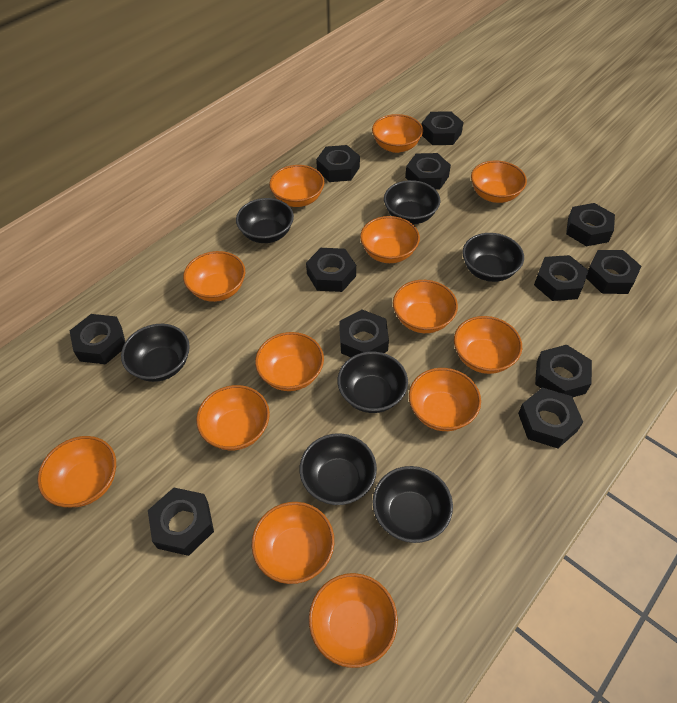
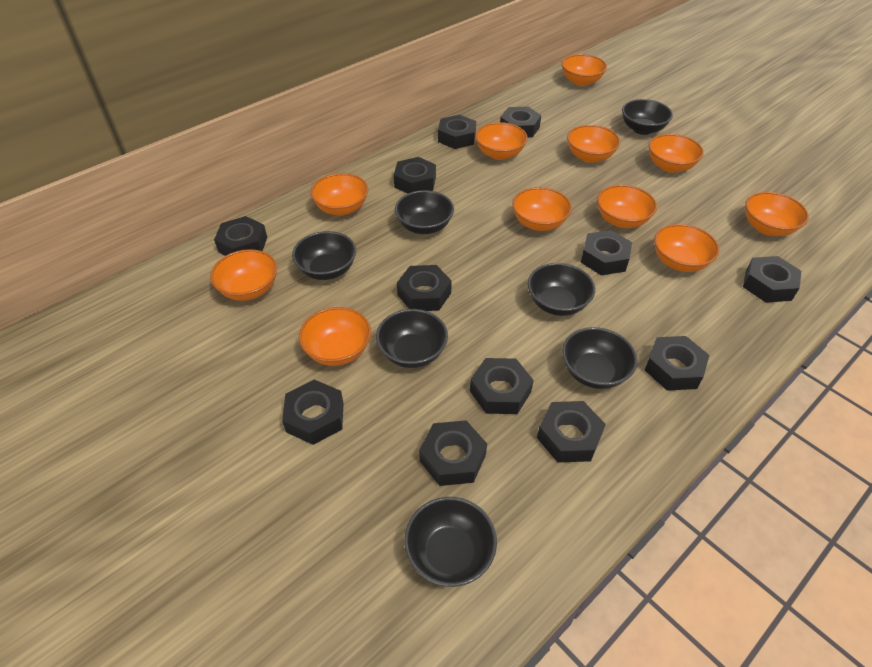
orange bowl: [37,436,116,507] [183,251,245,302] [196,385,270,451] [251,502,334,584] [255,332,324,391] [269,165,324,207] [309,573,398,668] [360,216,420,263] [372,114,423,153] [393,280,458,333] [409,368,481,431] [454,316,522,374] [471,161,527,203] = 13 -> [210,249,277,301] [299,307,371,366] [310,173,368,215] [475,122,528,160] [512,187,572,231] [562,54,607,86] [567,125,620,163] [597,185,657,228] [649,134,704,173] [654,224,719,272] [745,192,809,236] = 11

